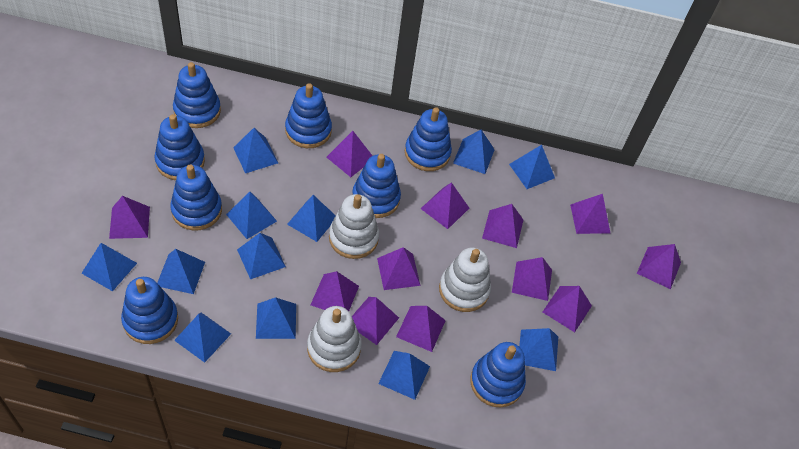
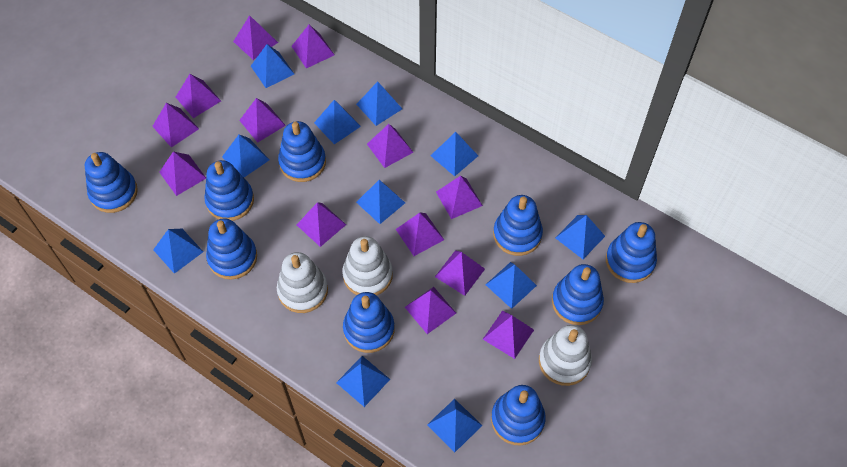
blue pyramid: [81,243,137,291] [157,249,205,294] [174,313,231,363] [226,192,277,239] [233,128,278,173] [237,233,286,279] [256,297,296,339] [287,195,336,242] [378,351,430,400] [453,130,495,174] [509,145,555,189] [519,328,558,371] = 12 -> [153,229,203,274] [222,134,269,177] [251,44,294,88] [314,100,361,144] [336,356,390,407] [356,81,402,126] [356,180,405,224] [427,399,483,452] [431,132,478,176] [485,262,537,309] [556,215,605,259] = 11
blue stacking toy: [121,277,178,344] [155,114,205,180] [170,164,222,230] [173,62,221,128] [285,83,332,148] [352,154,401,218] [405,107,452,171] [470,342,526,407] = 8 -> [85,152,138,213] [204,160,254,221] [206,218,257,280] [278,121,326,182] [343,292,395,353] [491,385,546,445] [493,195,543,256] [552,264,604,325] [606,222,657,283] = 9
purple pyramid: [109,196,150,239] [311,271,359,311] [326,131,372,177] [352,297,399,345] [377,247,420,290] [396,306,446,352] [421,182,469,229] [482,204,523,248] [512,257,552,301] [543,286,592,332] [570,194,610,234] [637,244,681,289] = 12 -> [152,103,199,148] [159,151,206,196] [176,74,221,118] [233,15,278,60] [239,98,286,143] [291,25,334,68] [297,202,346,247] [367,124,413,168] [396,212,444,256] [405,287,456,334] [435,250,485,296] [436,176,483,219] [483,311,534,359] = 13

